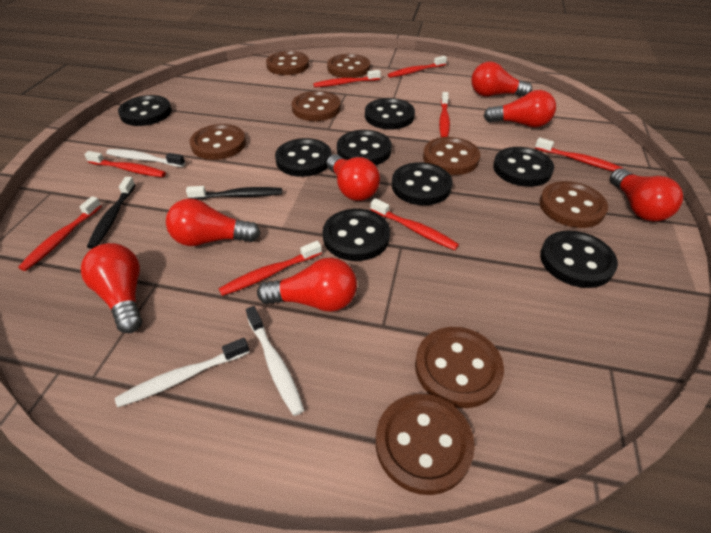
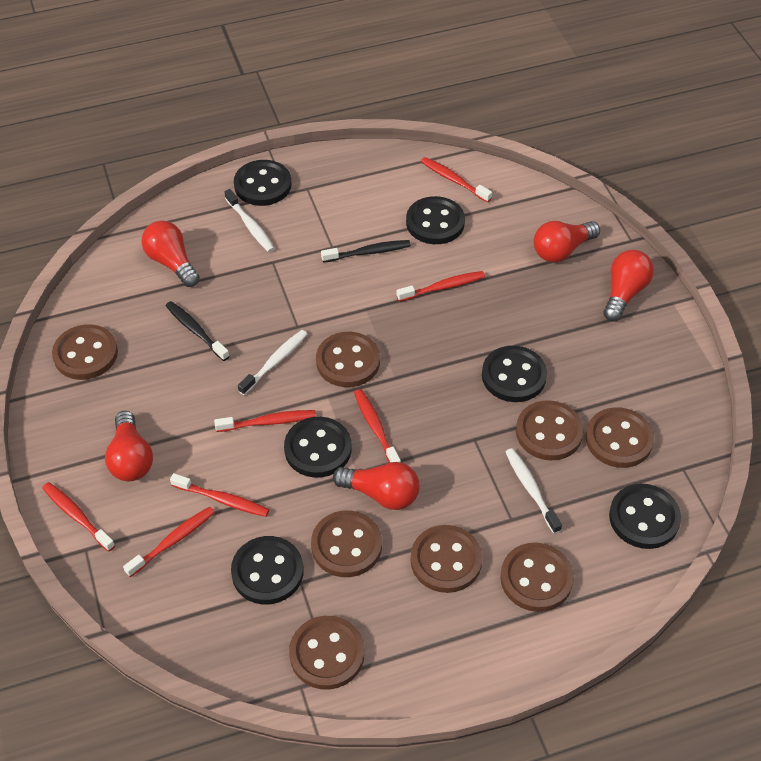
black button: [118,95,172,126] [275,138,332,177] [323,209,390,261] [337,130,392,165] [365,98,415,129] [392,162,453,205] [493,147,554,187] [540,230,618,288] = 8 -> [231,536,304,604] [234,160,291,206] [284,417,352,478] [406,196,465,244] [482,346,547,402] [609,484,681,549] = 6
red light bulb: [81,243,142,333] [166,198,261,246] [257,258,357,312] [327,154,380,201] [471,61,532,97] [484,90,556,128] [610,168,683,222] = 7 -> [105,411,153,481] [142,221,200,287] [333,462,420,510] [534,221,600,263] [603,250,654,322] = 5
red toothbrush: [18,196,102,271] [84,151,166,177] [219,241,322,296] [313,70,381,87] [370,198,459,250] [388,56,447,78] [439,92,450,137] [535,137,624,171] = 8 -> [42,482,115,552] [123,506,215,577] [170,473,269,517] [214,410,316,432] [354,389,401,463] [397,271,485,302] [421,157,492,203] = 7

